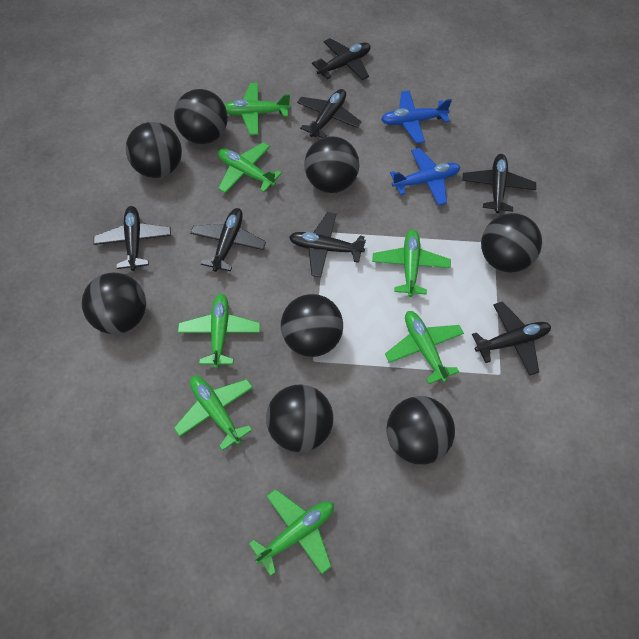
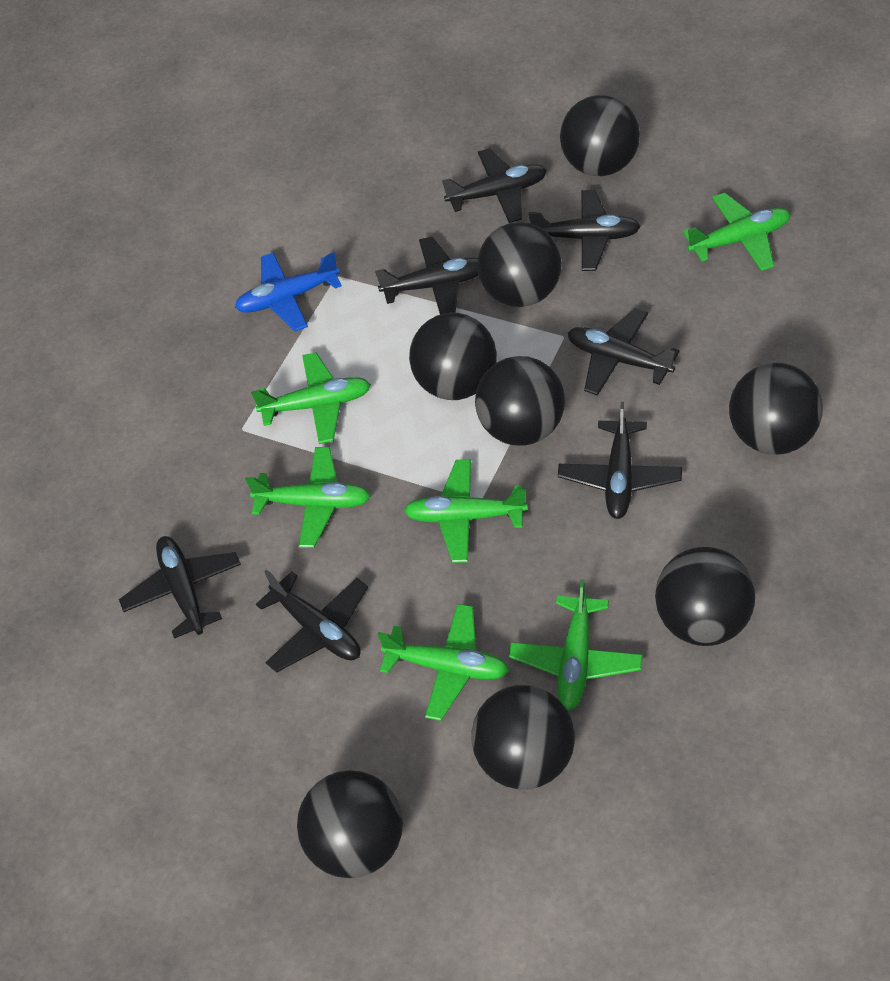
blue plane: [381,90,452,144] [390,148,460,206] = 2 -> [235,252,342,332] = 1
green plane: [174,376,253,451] [178,293,261,368] [218,142,282,193] [224,83,291,135] [249,489,334,576] [372,229,451,297] [385,311,464,384] = 7 -> [245,447,371,548] [251,352,371,444] [378,604,510,721] [404,459,528,563] [509,579,643,710] [683,193,791,271] = 6

